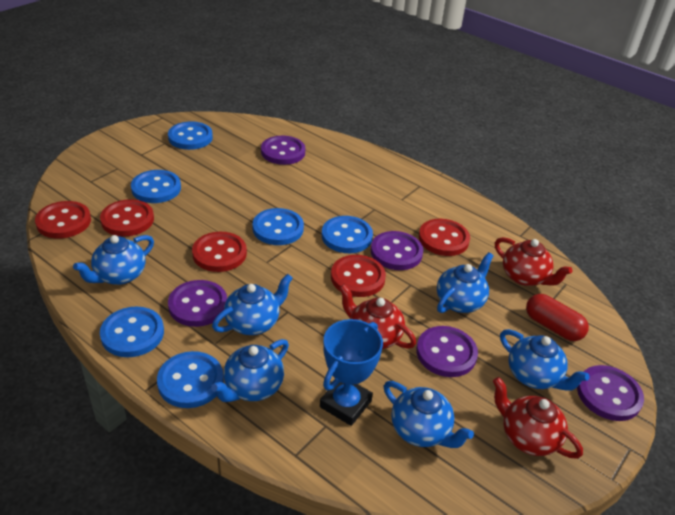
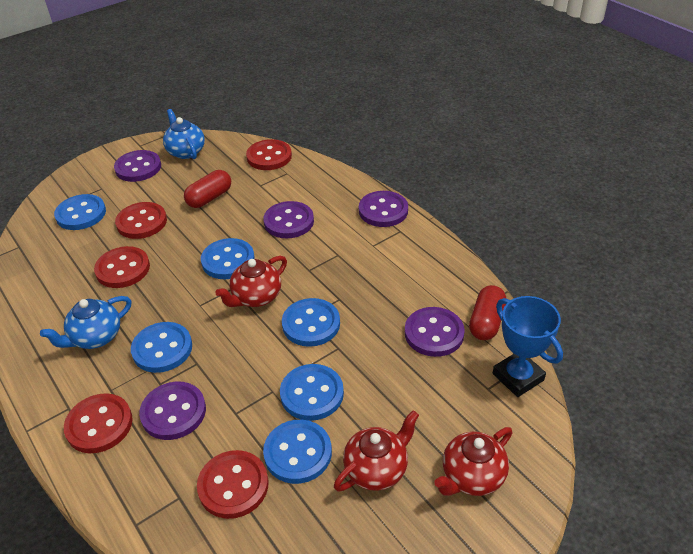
blue teapot: [73,235,154,285] [211,339,289,402] [212,274,293,335] [384,381,474,448] [437,252,494,313] [500,329,589,391] = 6 -> [40,296,131,349] [163,109,205,159] = 2
red capsule: [526,294,589,341] = 1 -> [184,170,231,208] [469,285,506,340] = 2

